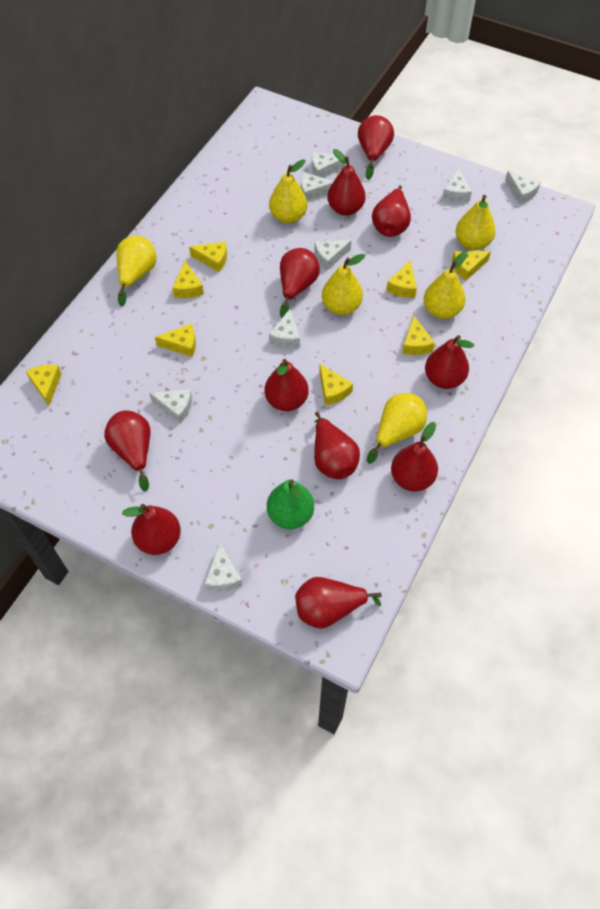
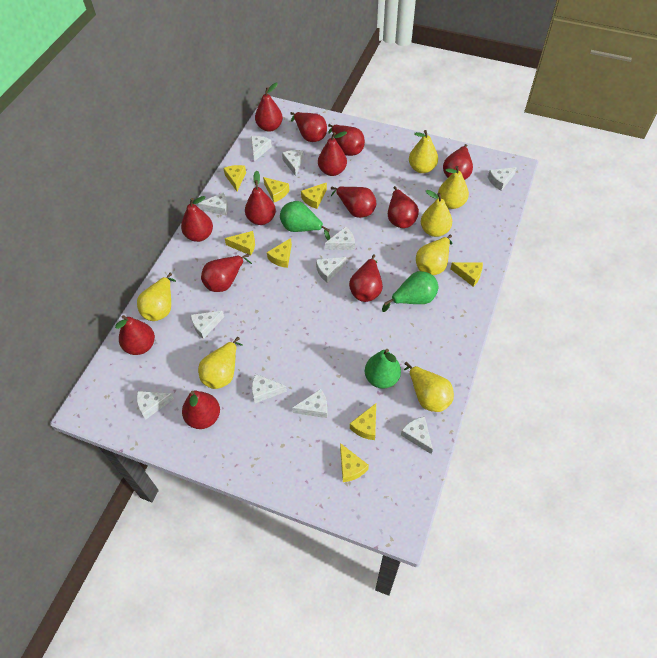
green pear: [267,479,314,529] = 1 -> [280,201,330,240] [365,349,401,389] [382,271,438,312] = 3
red pear: [104,410,150,492] [122,504,181,555] [264,359,309,411] [280,248,320,318] [295,577,382,629] [314,412,360,479] [327,149,366,216] [358,115,394,180] [372,185,411,237] [391,422,438,491] [425,335,474,389] = 11 -> [115,315,155,355] [181,196,213,242] [182,390,220,429] [201,254,252,292] [245,171,276,225] [255,83,283,132] [290,112,327,142] [318,131,347,176] [328,124,365,156] [331,186,376,218] [349,254,383,302] [388,186,419,228] [443,144,473,180] = 13
white cheese: [149,389,192,423] [205,543,243,591] [269,309,300,348] [301,173,334,201] [312,152,346,178] [314,240,351,270] [442,168,472,202] [505,171,541,204] = 8 -> [137,391,174,420] [191,311,224,339] [198,192,228,215] [251,136,272,161] [252,374,287,403] [282,150,304,176] [292,389,328,418] [316,257,346,283] [325,227,355,250] [401,416,433,454] [488,167,517,191] = 11
yellow pear: [116,236,157,307] [269,159,307,224] [322,254,365,315] [367,393,427,464] [424,252,467,319] [456,195,496,250] = 6 -> [137,273,176,321] [198,337,243,389] [404,362,454,412] [409,130,438,173] [416,235,453,275] [421,190,452,237] [438,166,469,209] = 7

